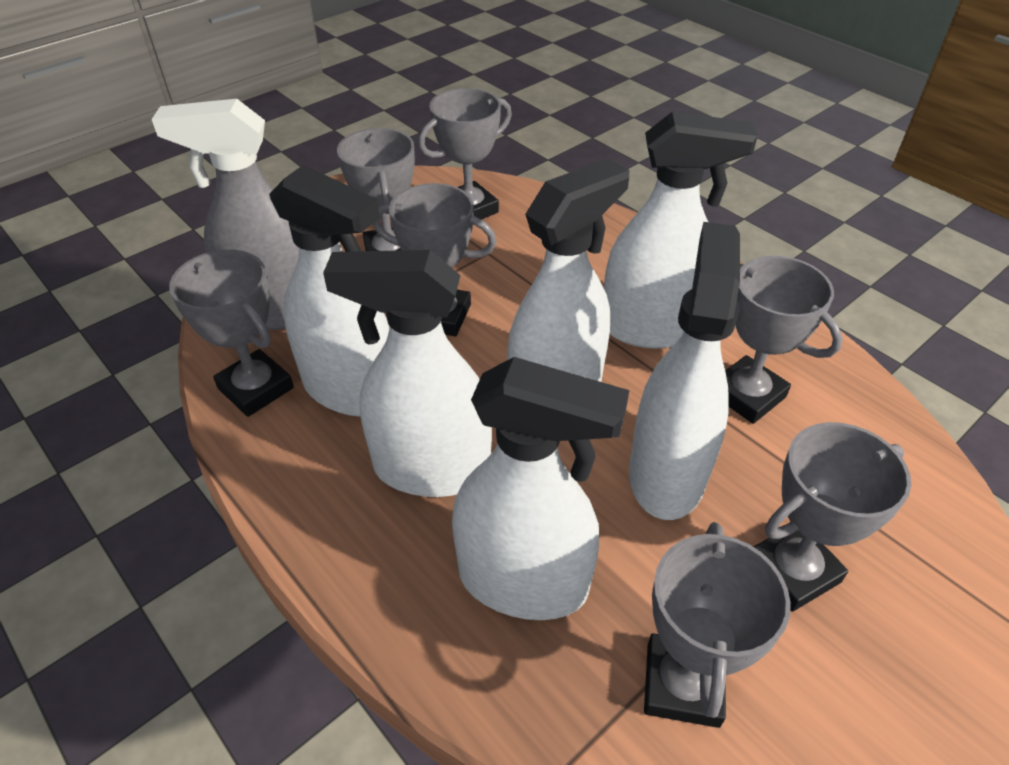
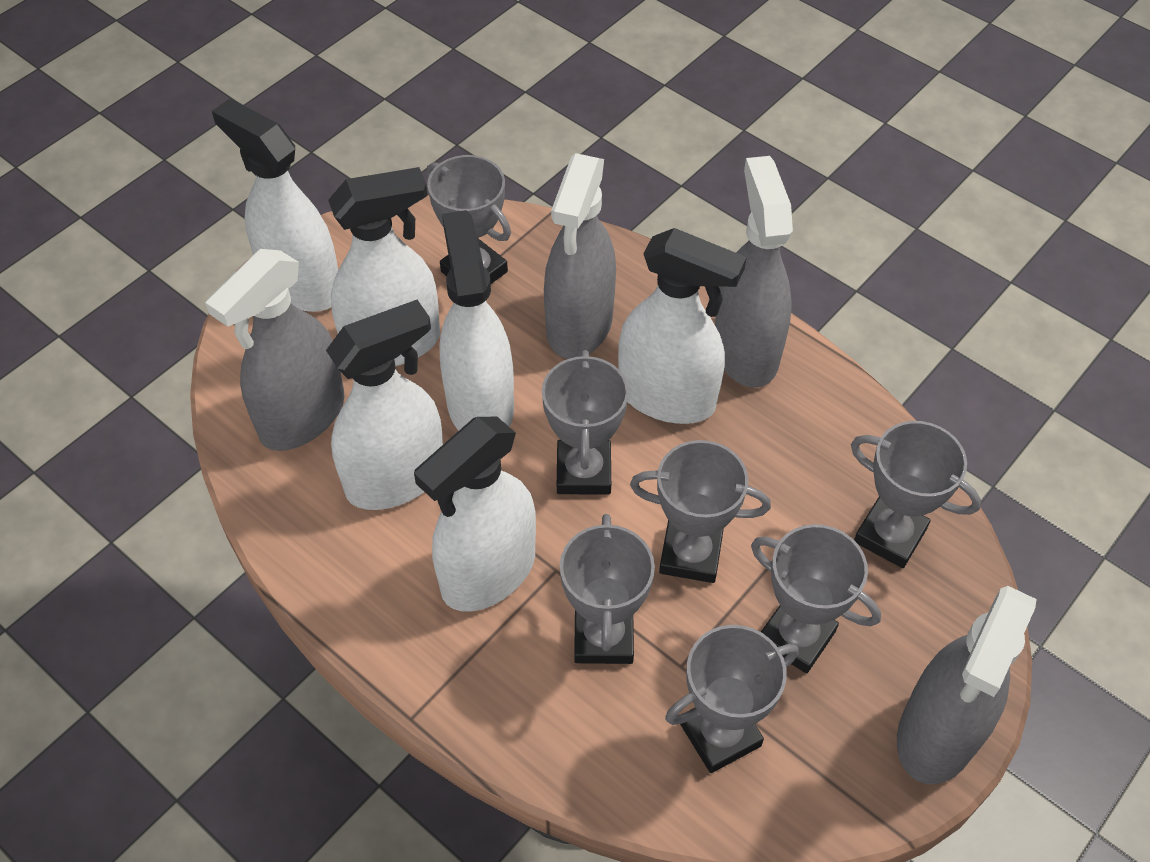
grey spray bottle: [152,99,299,330] = 1 -> [205,249,344,451] [544,153,616,359] [715,156,793,388] [897,586,1036,784] = 4

